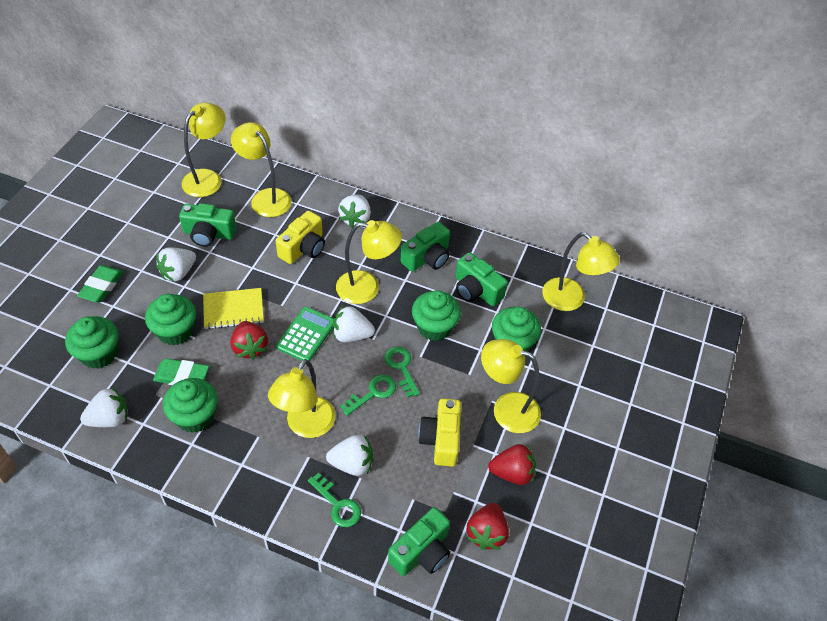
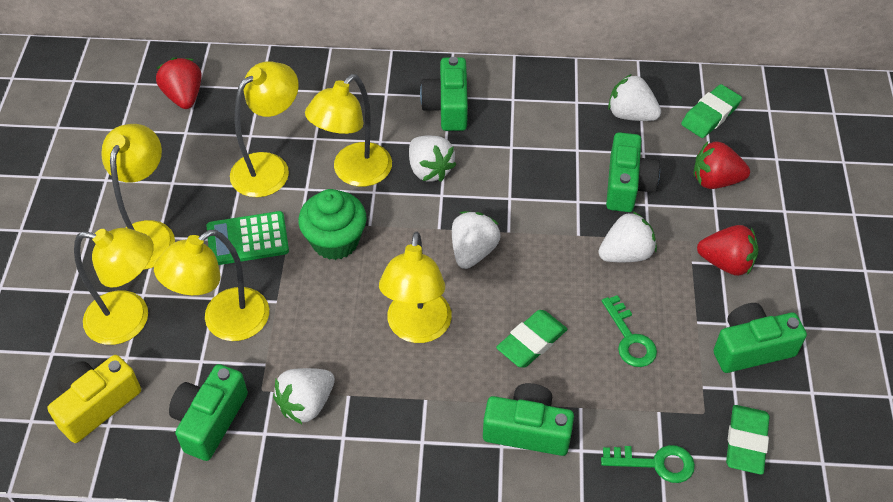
green camera: [179,203,236,247] [388,507,450,576] [401,222,450,272] [455,252,508,306] = 4 -> [169,364,248,461] [420,57,468,131] [483,383,574,456] [606,132,660,212] [713,303,807,373] = 5
green cupcake: [65,316,118,369] [145,294,196,346] [163,378,218,433] [412,290,461,341] [492,307,541,351] = 5 -> [298,189,367,260] = 1
green eraser: [77,265,123,302] [153,359,209,385] = 2 -> [496,310,567,367] [681,84,742,138] [726,405,770,475] = 3
green key: [308,472,361,527] [340,375,396,416] [384,347,420,397] = 3 -> [601,445,695,483] [602,295,657,367] = 2
yellow camera: [276,211,325,264] [418,399,461,467] = 2 -> [47,355,141,443] = 1
yellow notebook: [203,288,264,329] = 1 -> none = 0

